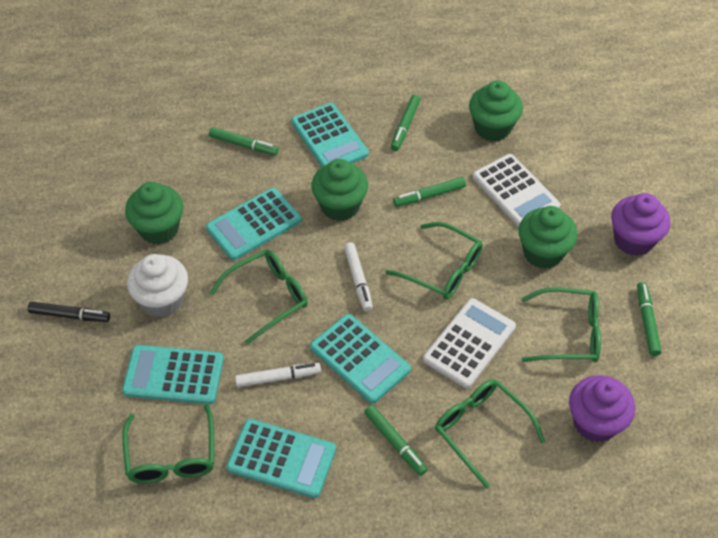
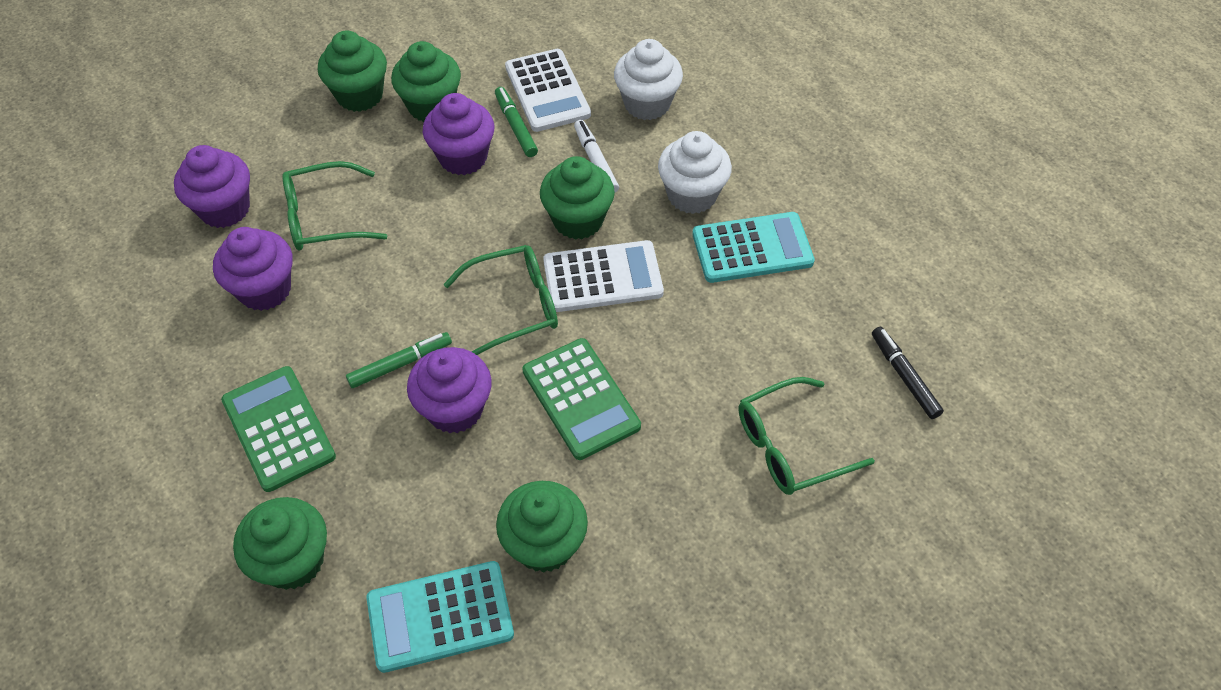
green calculator: none = 0 -> [221,366,336,492] [522,338,641,460] = 2
green cupcake: [125,182,183,245] [311,159,368,221] [469,81,523,142] [518,206,578,269] = 4 -> [233,497,327,590] [318,30,387,112] [391,41,461,122] [496,481,588,573] [540,156,615,240] = 5
green glasses: [122,404,214,484] [210,250,308,344] [386,222,483,300] [435,379,545,489] [521,287,601,362] = 5 -> [283,161,387,251] [443,245,558,355] [738,377,875,495] = 3
green marker: [209,127,279,156] [364,405,428,476] [391,95,420,151] [393,177,466,207] [637,282,662,356] = 5 -> [346,332,452,388] [495,87,538,157] = 2
purple cupcake: [569,375,635,443] [611,193,670,256] = 2 -> [174,145,250,228] [213,227,292,311] [407,347,492,433] [423,93,494,175] = 4
turquoise calculator: [122,345,224,404] [206,188,301,260] [227,419,336,498] [291,103,369,167] [310,314,411,404] = 5 -> [366,561,514,673] [692,212,815,283] = 2
white cupcake: [127,254,188,318] = 1 -> [614,39,683,120] [658,131,732,214] = 2
white marker: [235,363,321,387] [344,242,373,312] = 2 -> [574,120,619,193] = 1

